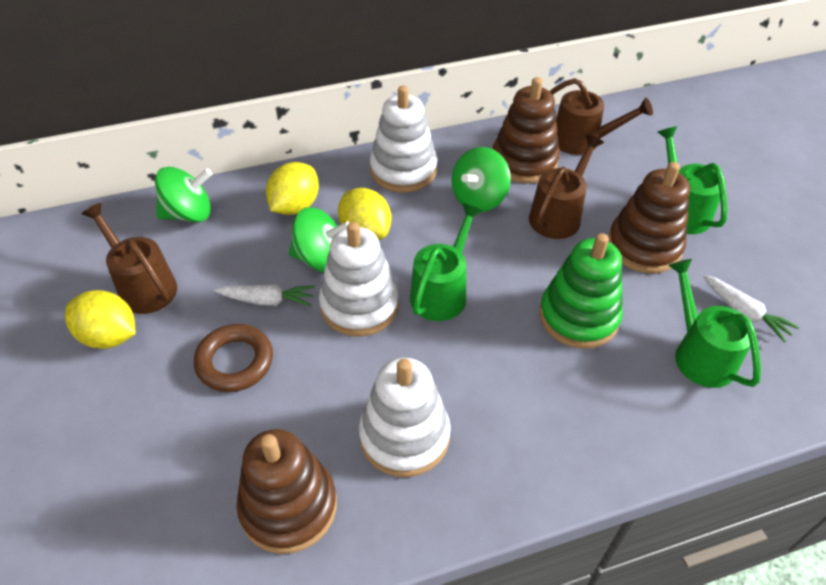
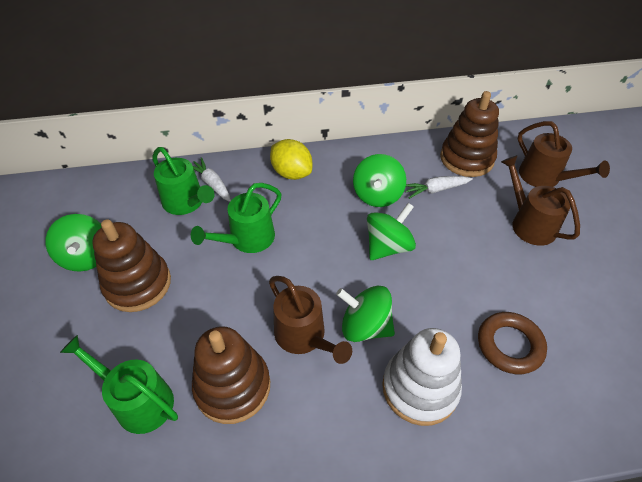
green spinning top: [155,167,212,222] [289,207,350,272] [452,147,511,212] = 3 -> [45,214,101,271] [336,286,395,342] [353,154,406,207] [367,203,416,260] = 4
green stacking toy: [539,233,623,349] = 1 -> none = 0
white stacking toy: [319,221,399,337] [359,358,451,477] [370,85,437,192] = 3 -> [382,328,462,426] = 1
yellow lemon: [65,290,136,349] [266,162,319,215] [338,188,391,240] = 3 -> [270,139,312,180] = 1

